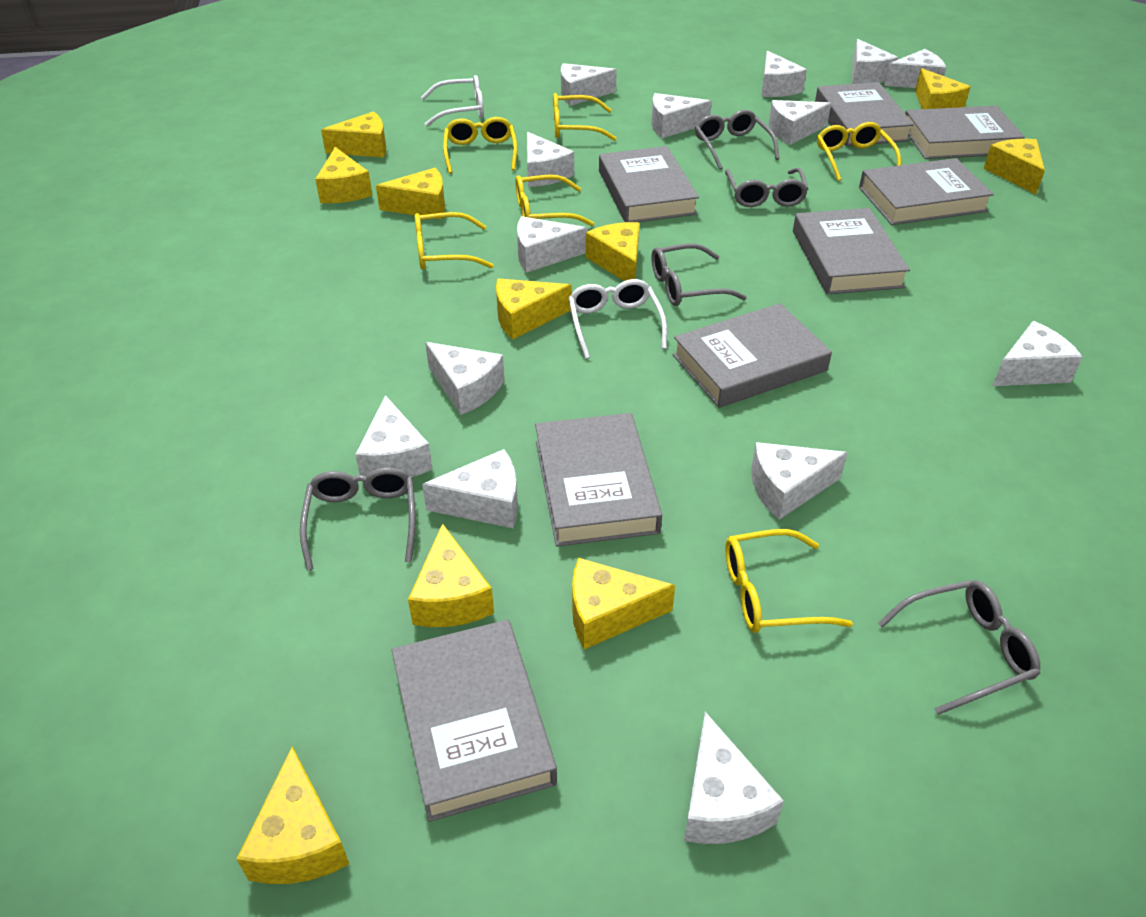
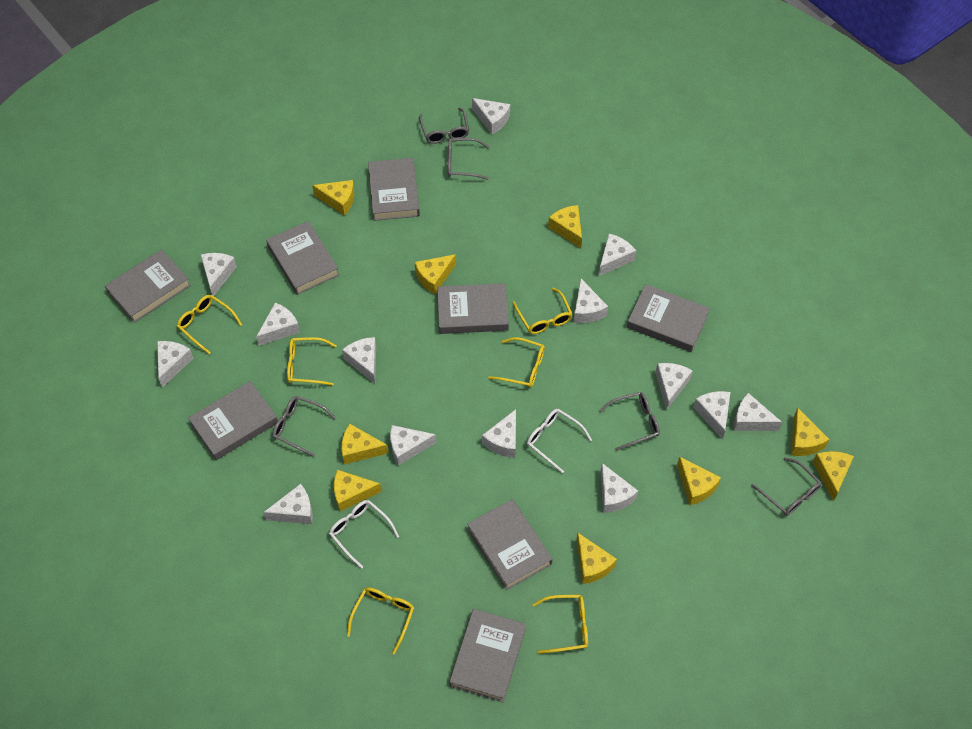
yellow cheese: [237,746,349,884] [315,147,373,203] [321,111,386,158] [376,168,445,219] [408,523,494,627] [496,278,572,340] [572,558,675,649] [586,222,639,281] [915,68,971,109] [983,139,1045,194] = 10 -> [312,180,354,216] [334,470,382,511] [342,424,388,464] [415,254,456,294] [548,205,582,248] [577,533,617,584] [677,456,721,505] [791,408,829,456] [813,451,854,501] = 9

